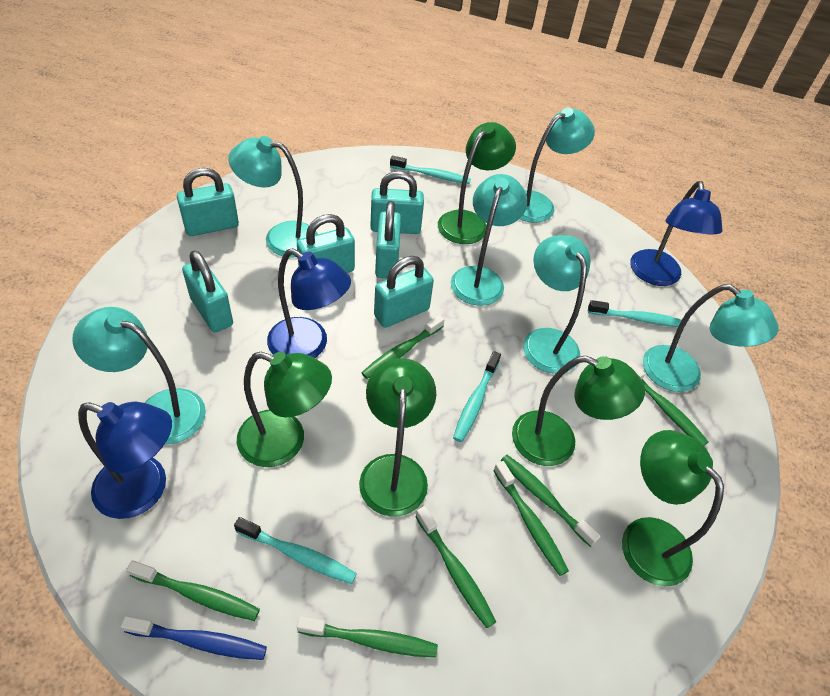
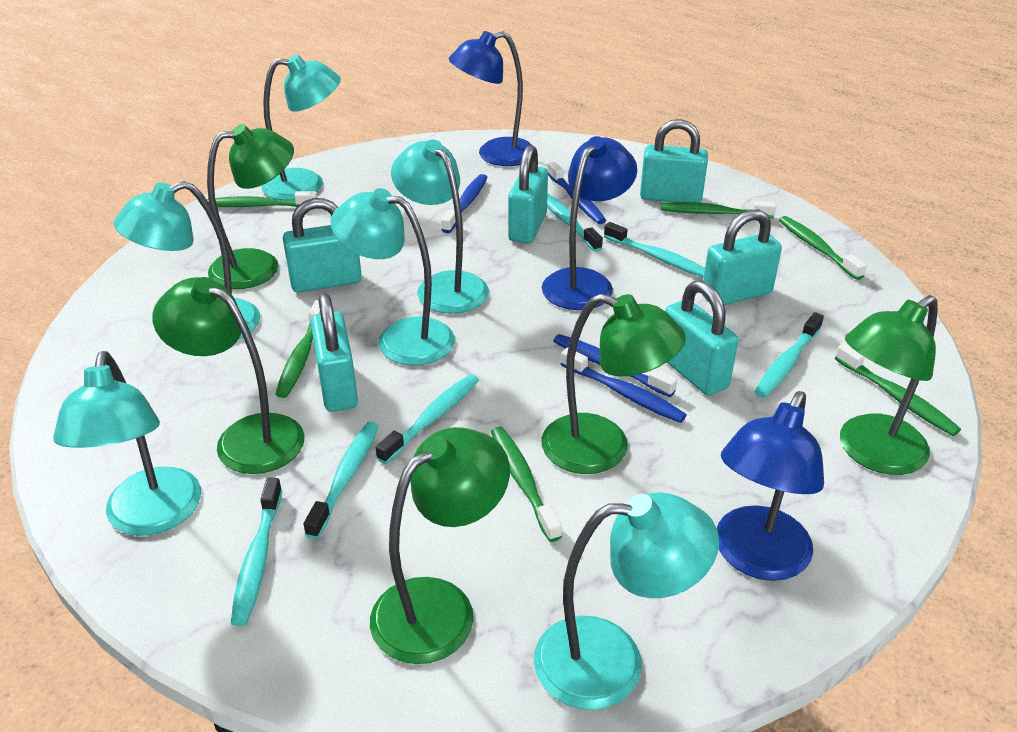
blue toothbrush: [120,616,267,660] = 1 -> [441,174,488,233] [548,162,606,224] [553,334,677,397] [560,347,687,423] = 4
green toothbrush: [126,560,260,621] [297,616,438,658] [361,315,445,379] [415,506,496,628] [493,461,569,576] [501,455,601,547] [626,361,708,446] = 7 -> [207,191,318,207] [275,300,320,398] [491,427,562,542] [661,201,776,218] [779,216,867,280] [835,343,961,436] = 6
turquoise toothbrush: [234,517,357,584] [390,156,471,184] [453,351,501,442] [588,300,682,327] = 4 -> [231,478,282,626] [304,421,379,539] [375,374,479,464] [547,193,603,252] [604,222,705,278] [755,312,824,398] = 6

